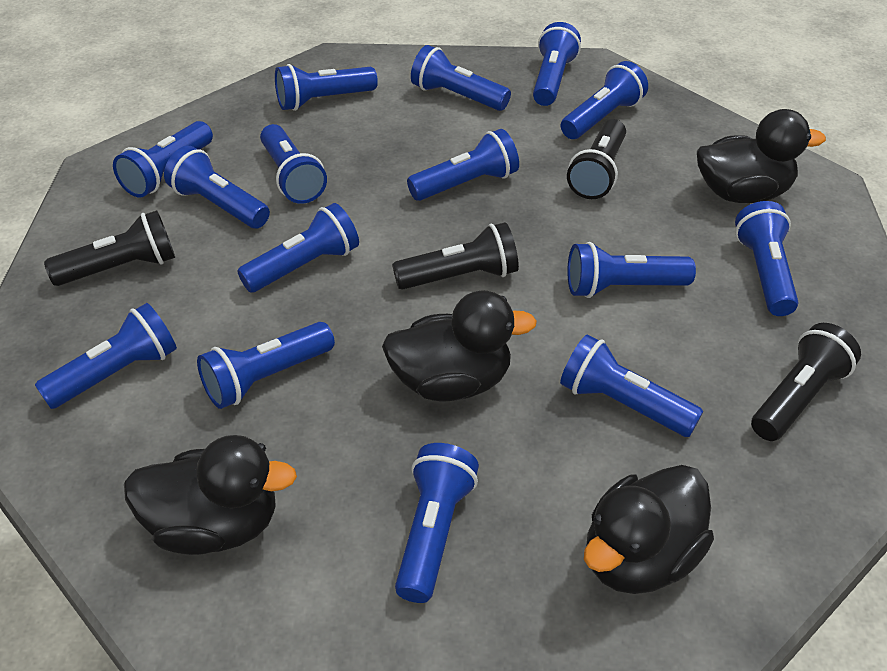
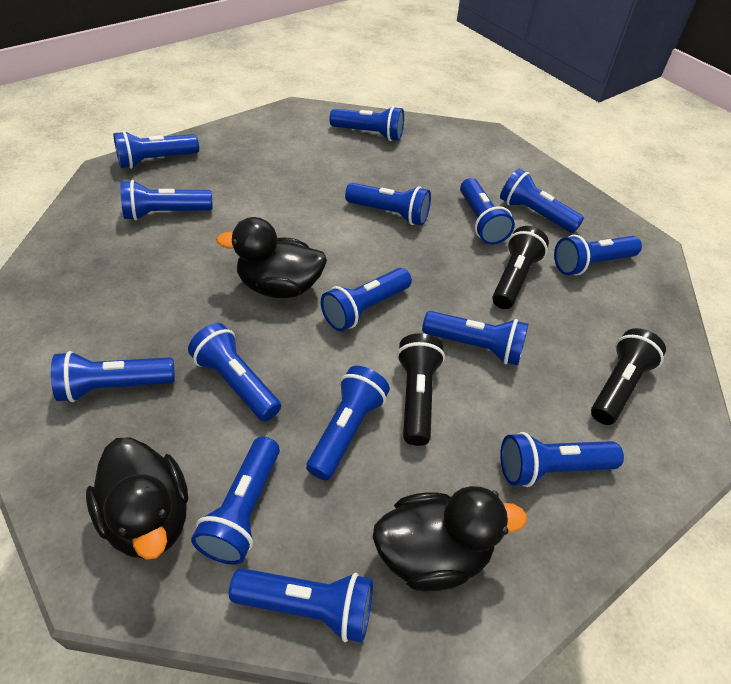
black duck: [124,435,297,555] [382,291,537,402] [584,465,714,594] [697,109,826,203] = 4 -> [86,437,188,560] [216,217,327,298] [373,486,527,592] = 3
black flashlight: [44,210,175,286] [392,222,519,290] [567,119,626,199] [751,323,861,441] = 4 -> [397,333,445,446] [492,226,549,309] [591,328,666,425] = 3

